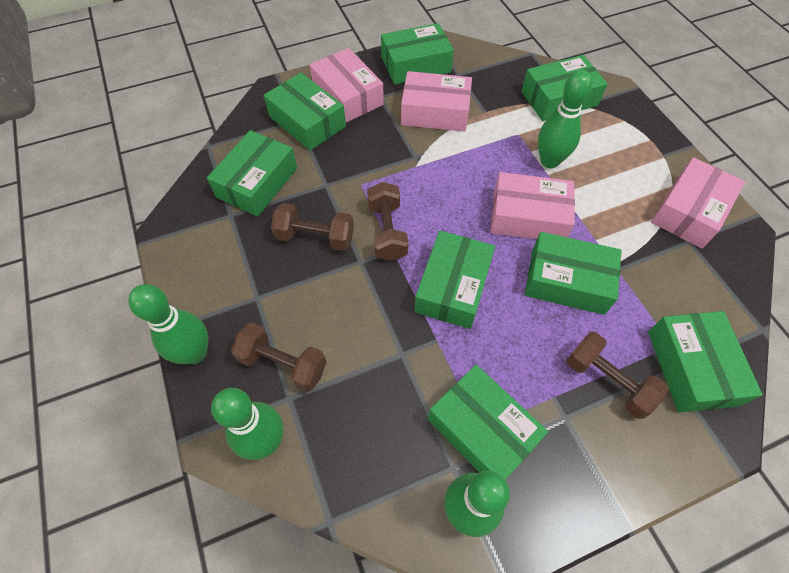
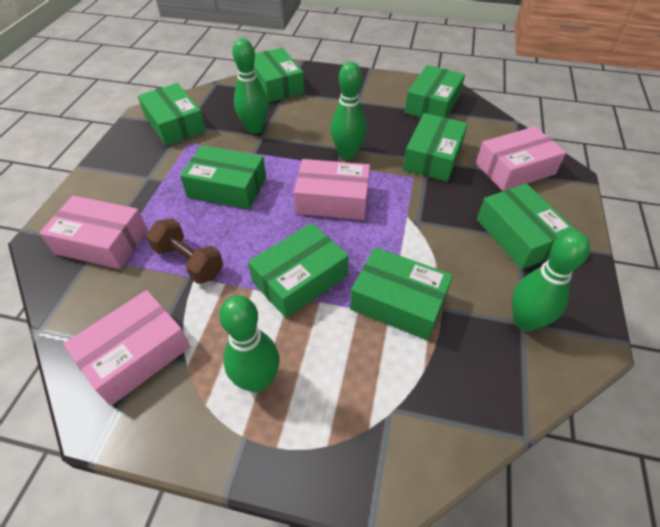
brown dumbbell: [231,322,327,392] [271,203,354,251] [367,182,408,261] [567,331,668,419] = 4 -> [146,218,223,284] = 1

